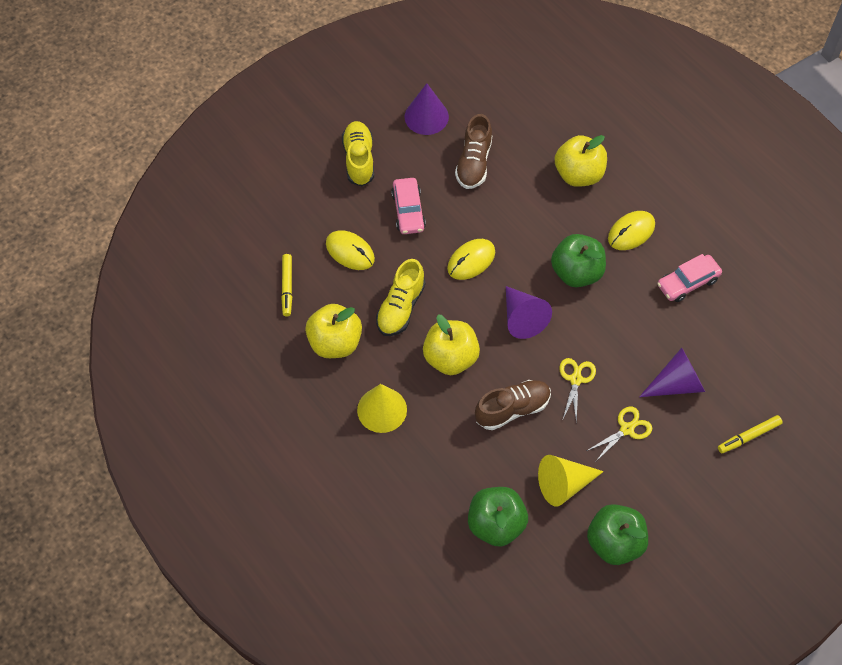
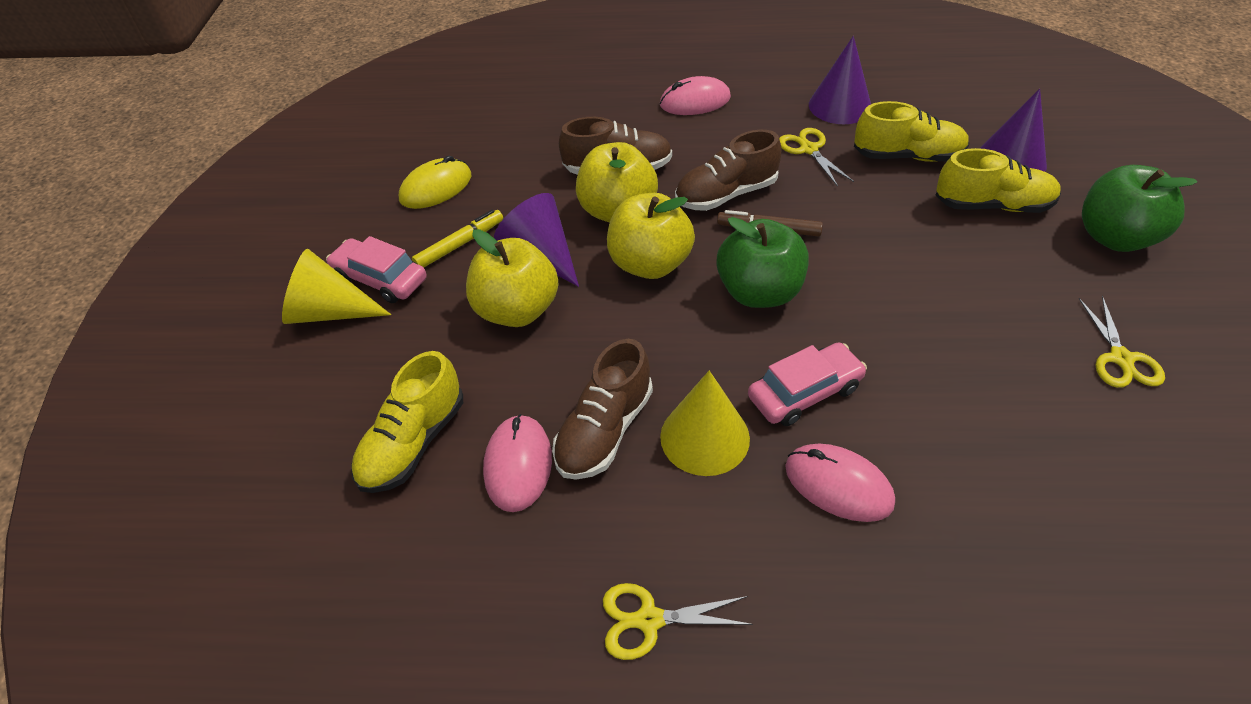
brown marker: none = 0 -> [717,210,823,236] = 1
brown shoe: [455,114,492,189] [475,380,551,430] = 2 -> [552,339,653,480] [559,117,672,175] [675,130,781,211] = 3
green apple: [468,487,528,547] [551,234,606,287] [587,504,648,565] = 3 -> [717,217,809,308] [1082,165,1197,252] = 2
pink mouse: none = 0 -> [483,414,552,512] [660,76,731,115] [785,443,895,522] = 3
yellow marker: [281,254,292,316] [718,415,783,453] = 2 -> [412,209,503,268] = 1
yellow mouse: [326,230,375,270] [447,239,495,280] [608,211,655,250] = 3 -> [399,156,471,209] = 1
yellow scissors: [559,358,596,423] [587,406,652,461] = 2 -> [603,583,753,660] [779,128,854,187] [1079,296,1165,388] = 3
yellow shoe: [342,121,374,186] [376,259,426,336] = 2 -> [351,351,463,493] [854,101,970,162] [936,148,1061,213] = 3

